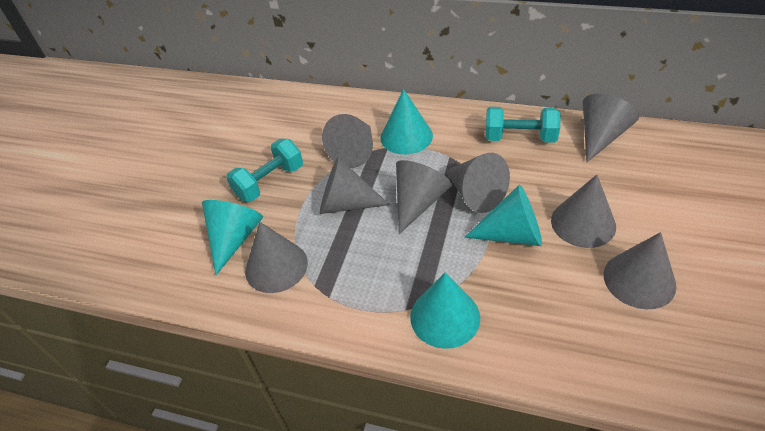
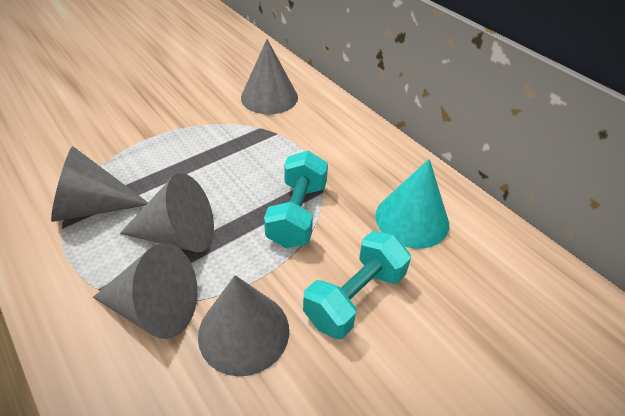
grey cone: [245,222,308,293] [320,157,390,214] [322,114,373,168] [396,160,452,234] [446,153,510,213] [551,175,616,248] [583,94,639,162] [603,232,676,309] = 8 -> [51,146,148,222] [93,243,198,339] [120,173,214,252] [198,275,289,376] [241,39,298,114] = 5
turquoise cone: [202,200,263,275] [380,89,433,154] [410,273,480,349] [464,185,542,246] = 4 -> [375,159,449,249] = 1

